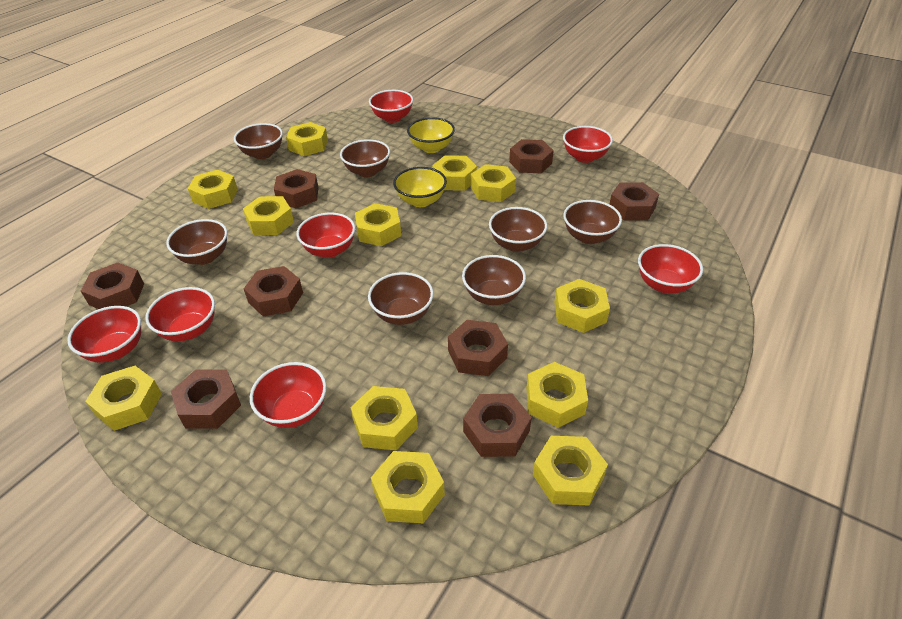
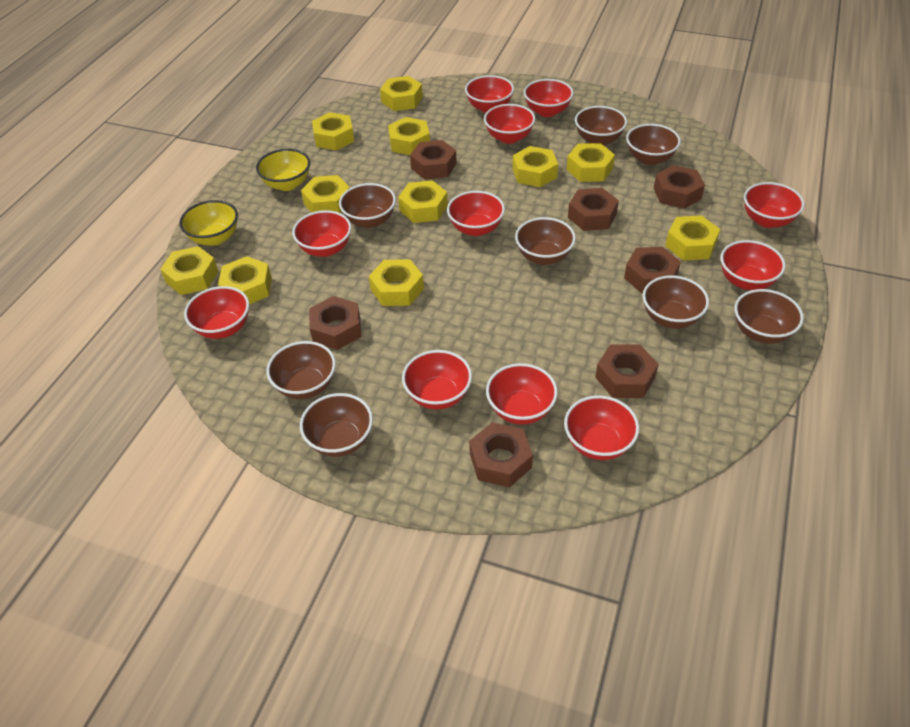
brown bowl: [166,219,228,265] [234,123,283,159] [340,139,390,177] [368,272,434,325] [462,255,526,305] [489,207,547,252] [563,200,622,244] = 7 -> [267,341,336,399] [300,393,373,457] [339,183,396,228] [515,217,576,265] [575,106,627,145] [626,124,681,165] [643,275,709,328] [735,289,804,344] = 8
brown nut: [81,263,144,309] [171,369,241,429] [244,266,303,317] [274,169,319,208] [448,320,508,376] [463,394,532,457] [509,139,554,173] [610,182,659,221] = 8 -> [309,296,361,350] [410,140,457,180] [469,422,533,487] [568,188,619,231] [595,344,659,398] [624,247,681,294] [654,165,705,209] = 7
red bowl: [67,306,141,363] [145,287,215,341] [250,362,327,428] [296,213,355,258] [369,90,413,123] [563,126,613,163] [638,244,703,293] = 7 -> [184,286,249,339] [292,210,351,257] [402,350,472,409] [447,191,505,236] [465,75,514,113] [484,104,535,144] [486,363,558,425] [524,79,574,117] [564,395,639,460] [720,240,785,290] [744,182,805,228] = 11
yellow nut: [85,366,162,431] [188,170,238,209] [243,196,294,235] [286,122,328,156] [350,386,418,450] [355,203,401,246] [371,451,445,523] [432,155,477,191] [471,164,516,202] [527,362,588,428] [533,436,608,505] [554,279,610,333] = 12 -> [160,246,218,295] [218,256,272,304] [301,175,350,213] [312,112,354,150] [369,259,424,306] [380,76,423,111] [388,117,430,155] [398,180,448,223] [512,146,558,187] [567,143,615,182] [665,216,720,261] = 11

